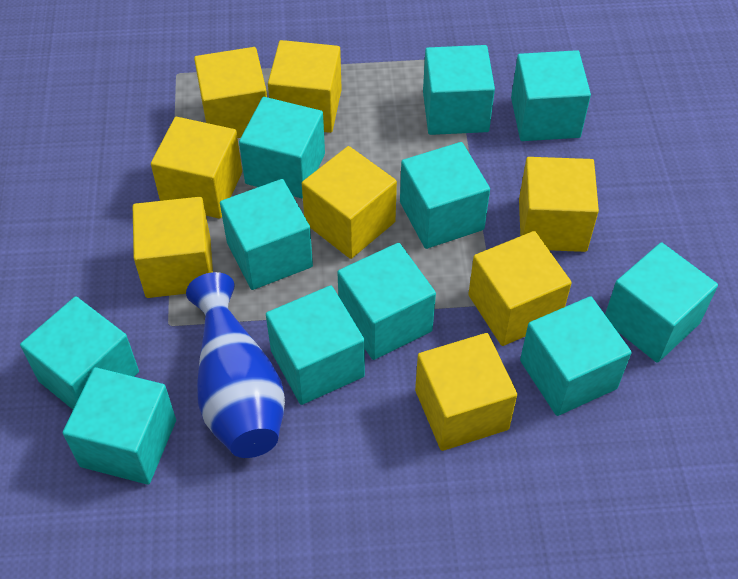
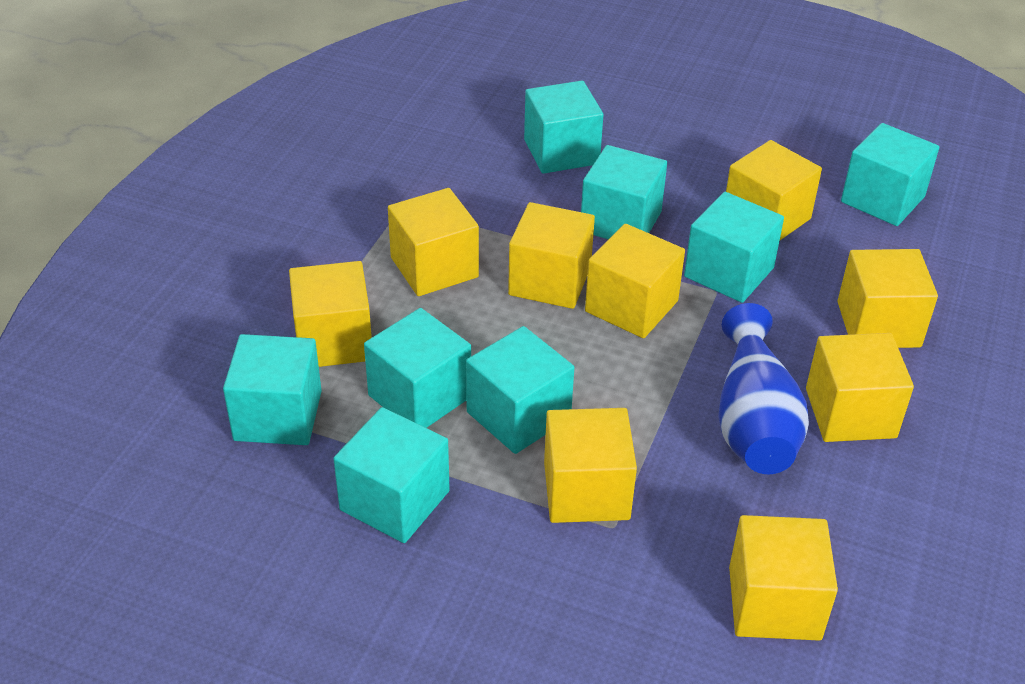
turquoise cube: [20,296,139,409] [63,367,176,485] [220,179,313,290] [239,97,325,199] [266,285,365,405] [337,243,436,360] [400,142,490,249] [423,45,495,135] [511,50,591,141] [520,296,632,416] [605,242,718,363] = 11 -> [223,334,322,445] [333,407,450,543] [364,308,471,428] [466,326,574,454] [524,81,603,174] [581,145,667,239] [684,192,784,303] [841,123,939,226] = 8
yellow cube: [133,197,213,298] [151,117,242,219] [194,47,267,138] [268,40,342,133] [302,146,397,259] [415,333,517,451] [468,231,572,346] [519,157,599,252] = 8 -> [289,261,372,367] [388,188,479,296] [508,202,595,309] [544,408,637,523] [585,224,685,338] [726,140,822,240] [729,515,838,641] [806,333,914,442] [838,249,938,348] = 9

